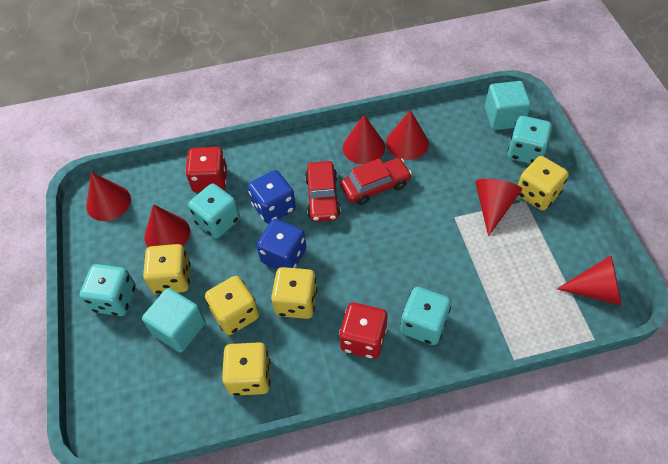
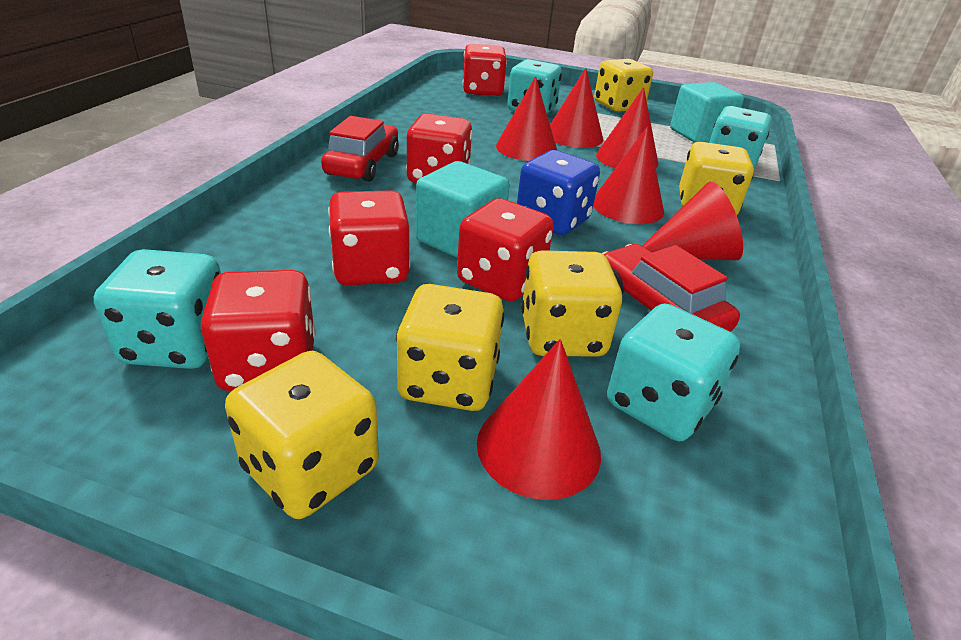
blue dice: [248,170,296,224] [257,219,306,269] = 2 -> [517,150,600,235] = 1
red dice: [185,147,227,193] [339,302,388,359] = 2 -> [200,270,315,391] [328,190,410,285] [406,114,472,183] [457,198,554,302] [462,44,507,96] = 5

